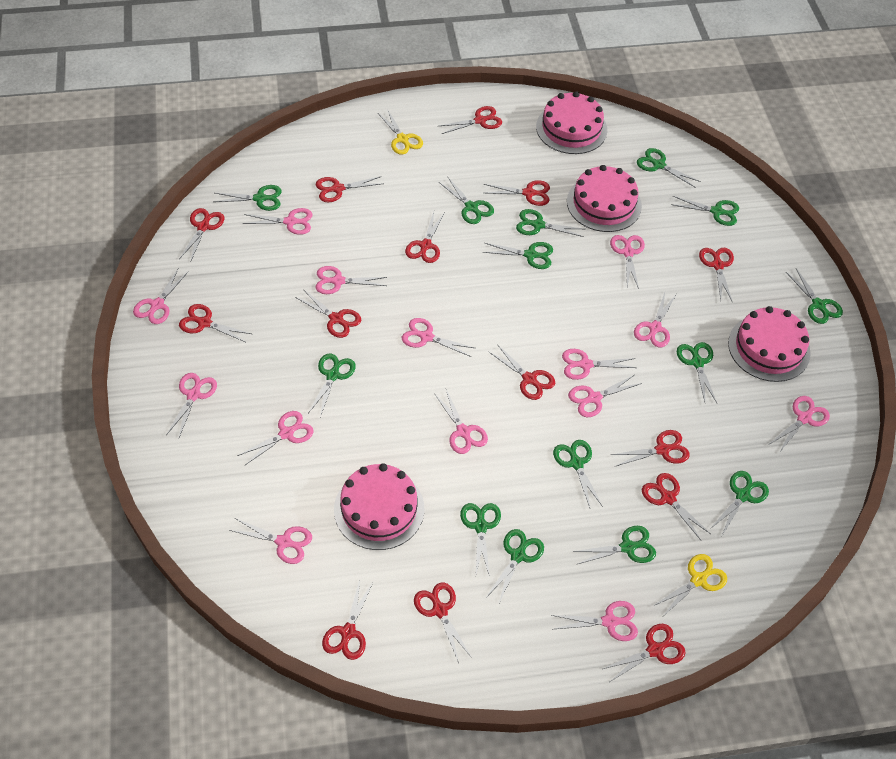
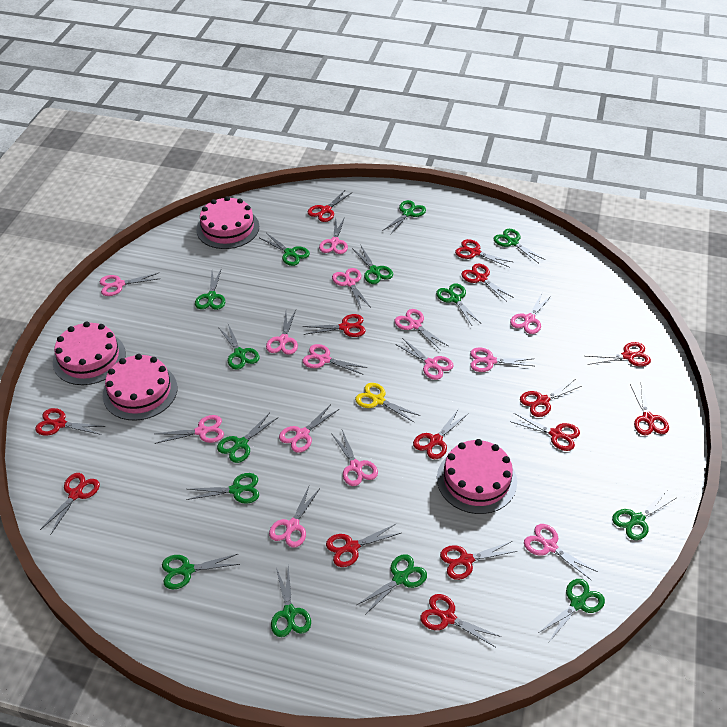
yellow scissors: [378,109,423,155] [653,554,727,615] = 2 -> [355,383,421,423] = 1

